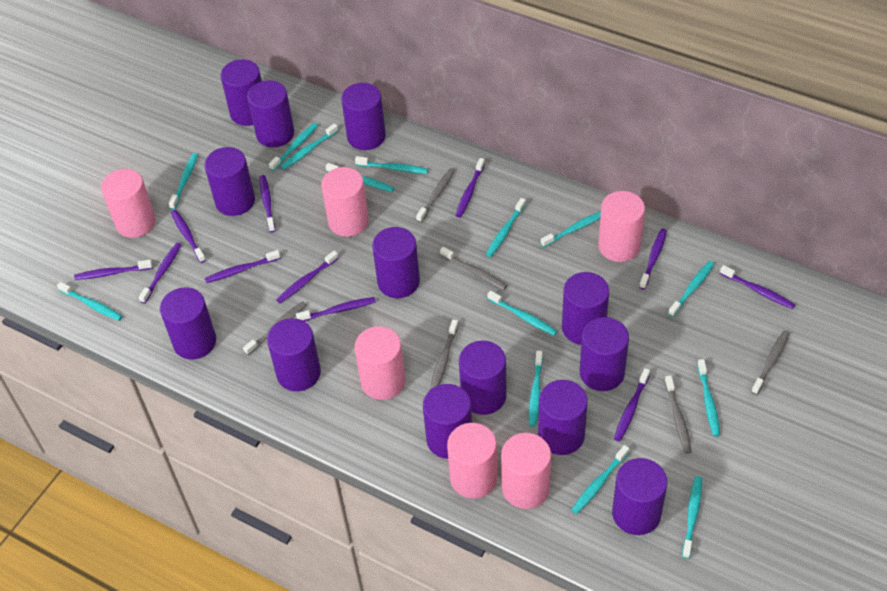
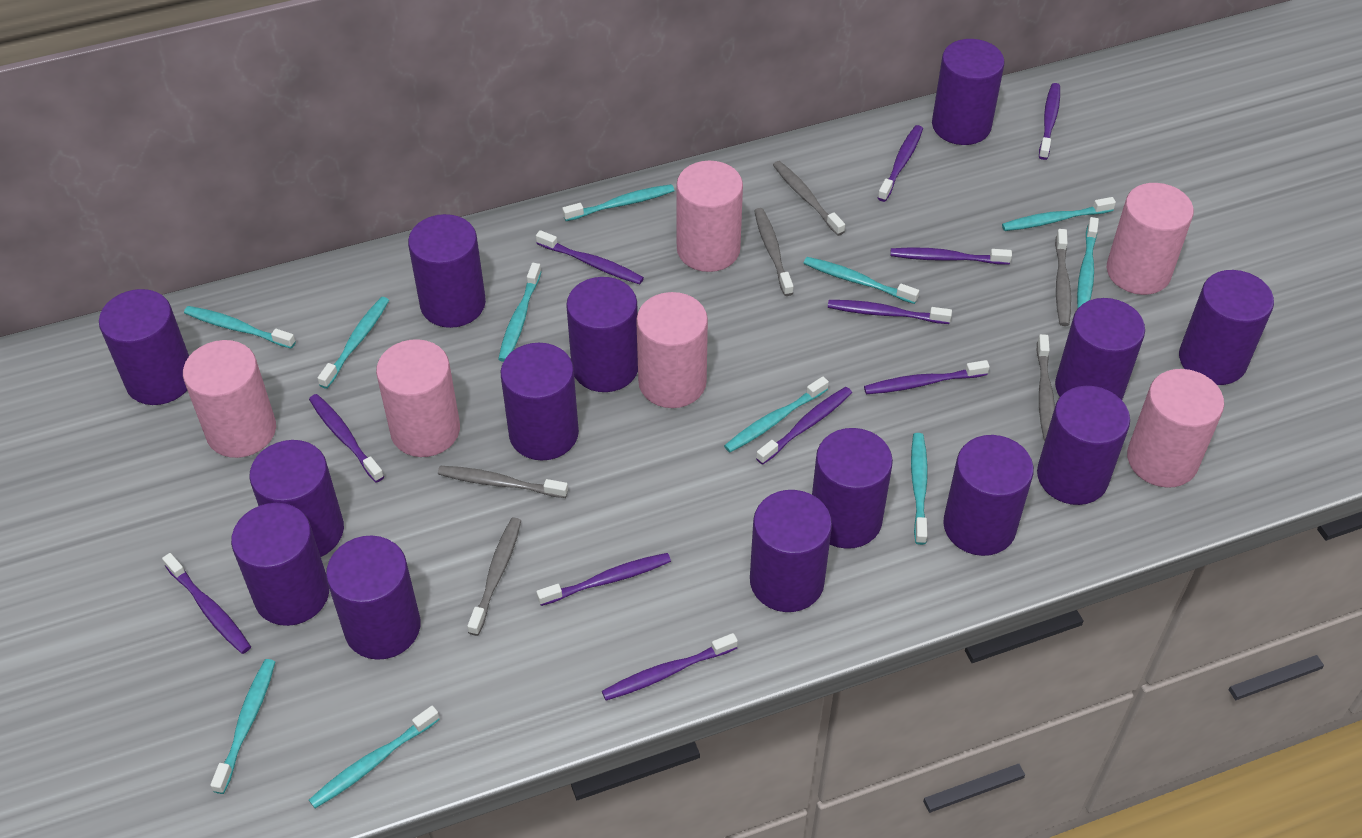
purple cylinder: [160,287,216,359] [204,147,255,216] [220,59,262,126] [247,80,294,147] [267,318,321,391] [341,83,386,150] [372,227,420,298] [423,384,472,459] [459,341,507,415] [538,380,588,455] [562,272,609,345] [579,317,629,391] [612,458,667,535] = 13 -> [99,289,189,405] [231,503,329,626] [249,440,344,557] [326,536,421,660] [408,214,486,328] [500,343,579,461] [566,277,638,392] [750,490,832,612] [812,428,893,549] [932,39,1005,145] [943,435,1034,556] [1037,386,1130,505] [1055,298,1145,400] [1179,270,1274,385] = 14
turquoise toothbrush: [57,282,122,321] [168,153,198,210] [269,123,318,171] [281,123,338,169] [326,163,394,192] [355,156,428,174] [486,198,526,257] [487,291,558,336] [529,350,543,427] [541,211,601,247] [571,445,629,514] [668,261,714,317] [682,476,702,559] [697,359,720,437] = 14 -> [184,306,296,349] [210,659,275,794] [309,706,440,808] [318,297,389,389] [498,263,541,362] [562,184,674,221] [724,376,829,452] [803,257,919,304] [911,433,928,545] [1002,197,1116,231] [1077,217,1099,309] = 11

